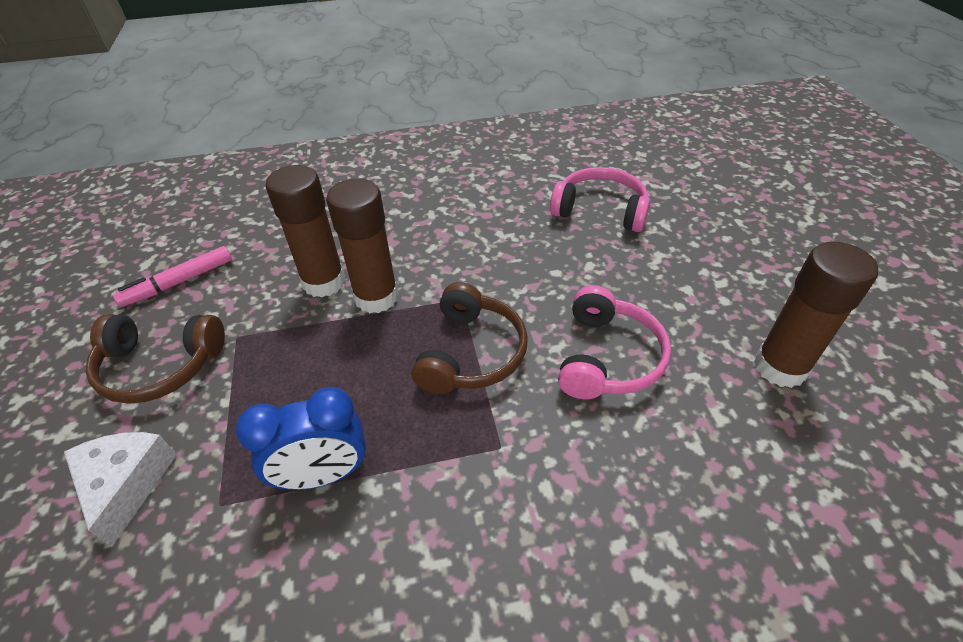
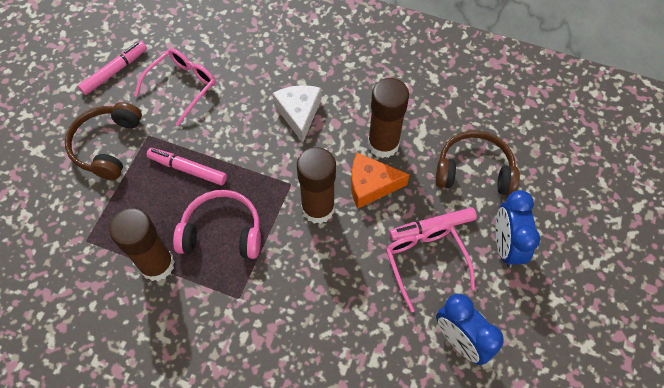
blue clock: [236,387,366,490] = 1 -> [436,294,504,365] [495,190,540,268] = 2
orange cheese: none = 0 -> [351,153,410,208] = 1
pink glasses: none = 0 -> [134,48,216,126] [386,224,475,312] = 2
pink headphones: [550,167,650,232] [558,285,671,399] = 2 -> [173,190,261,259] = 1
pink marker: [113,246,232,307] = 1 -> [78,41,147,95] [147,148,227,185] [389,207,477,241] = 3

